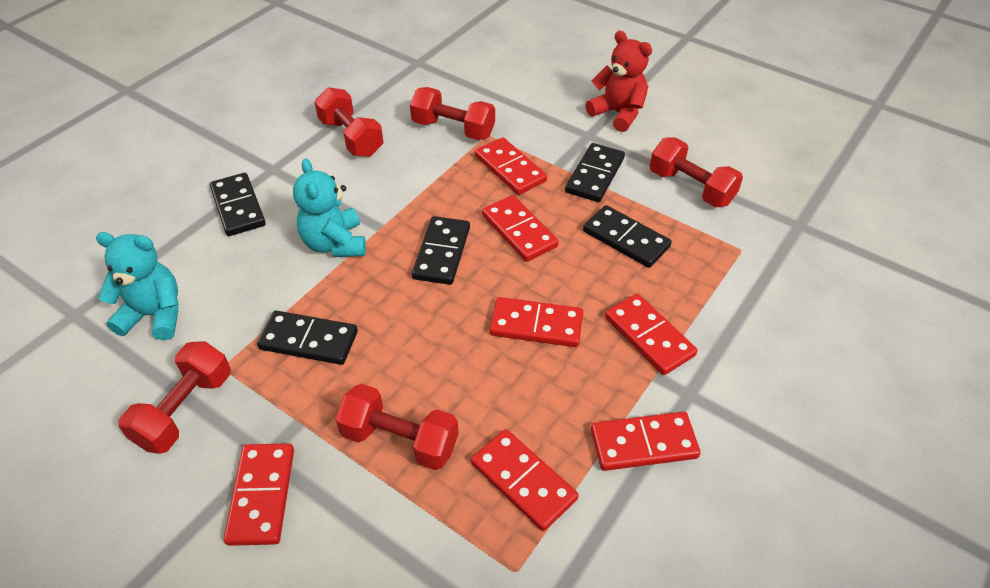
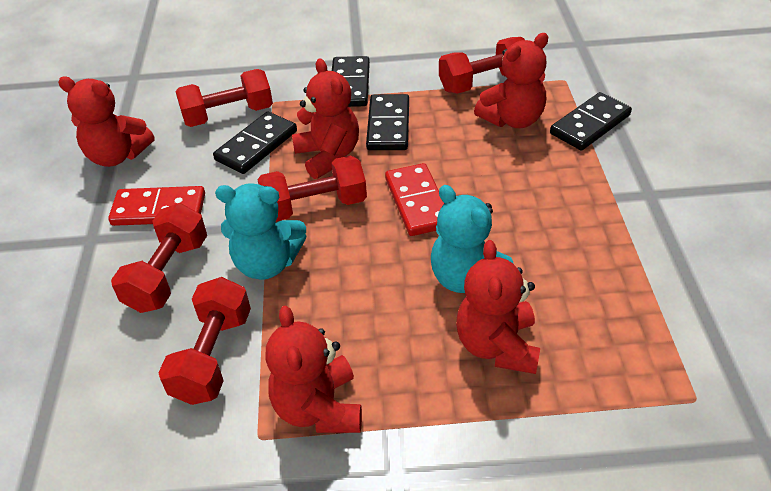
black domino: [210,173,266,236] [257,311,358,365] [412,216,470,285] [565,143,625,202] [583,205,672,268] = 5 -> [213,111,297,174] [332,56,370,107] [366,94,409,150] [550,92,632,150] = 4
red domino: [224,443,294,546] [471,429,578,531] [475,137,547,195] [482,195,558,262] [490,297,583,347] [591,411,701,471] [605,293,697,375] = 7 -> [108,186,205,226] [385,163,445,236] = 2
red teddy bear: [585,31,652,132] = 1 -> [58,77,155,167] [266,305,362,433] [292,58,359,179] [456,240,540,374] [474,33,548,128] = 5

